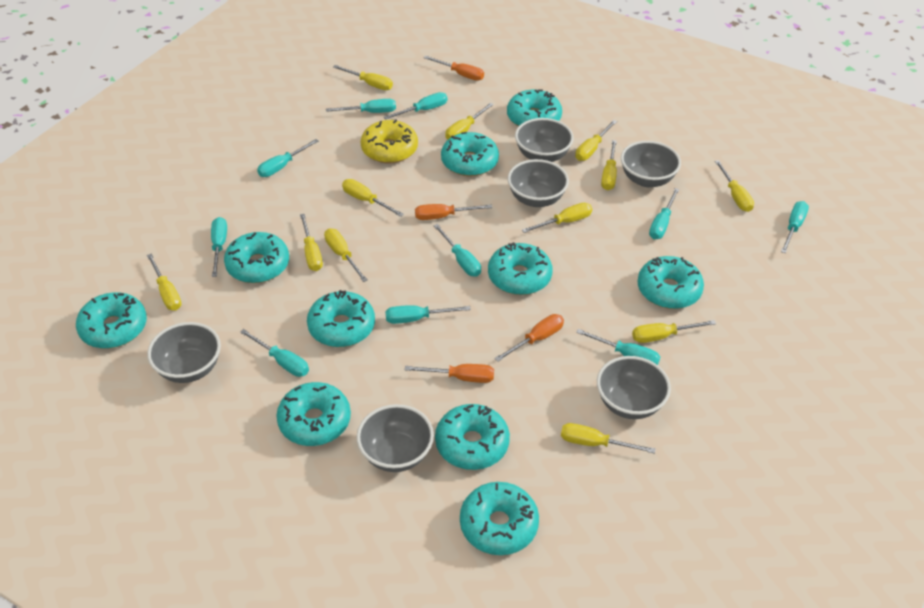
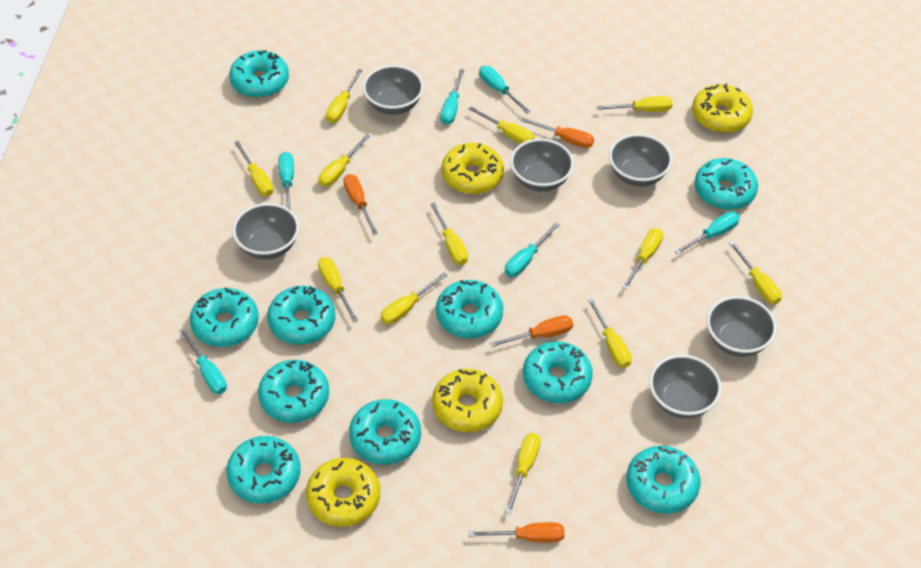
turquoise screwdriver: [211,217,227,277] [240,329,309,377] [257,139,318,177] [326,99,396,113] [384,92,447,119] [385,305,471,324] [434,224,481,277] [576,329,660,365] [649,188,679,240] [781,201,809,253] = 10 -> [180,328,227,394] [279,152,294,210] [440,69,464,125] [479,66,530,113] [505,223,559,277] [675,211,740,255] = 6
yellow donut: [361,119,418,163] = 1 -> [306,458,380,527] [432,369,503,432] [442,143,504,194] [692,83,753,133] = 4

